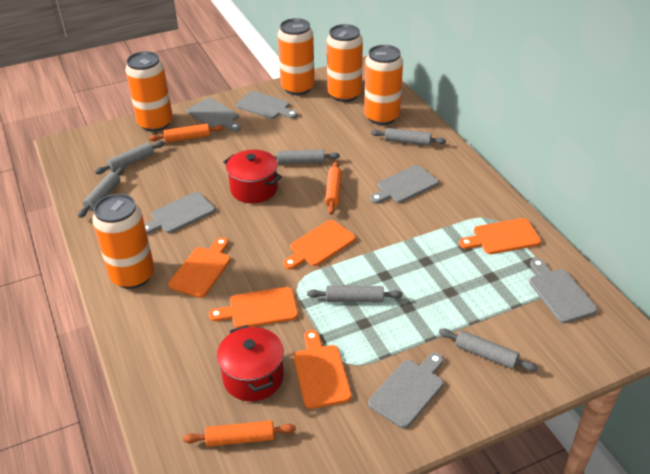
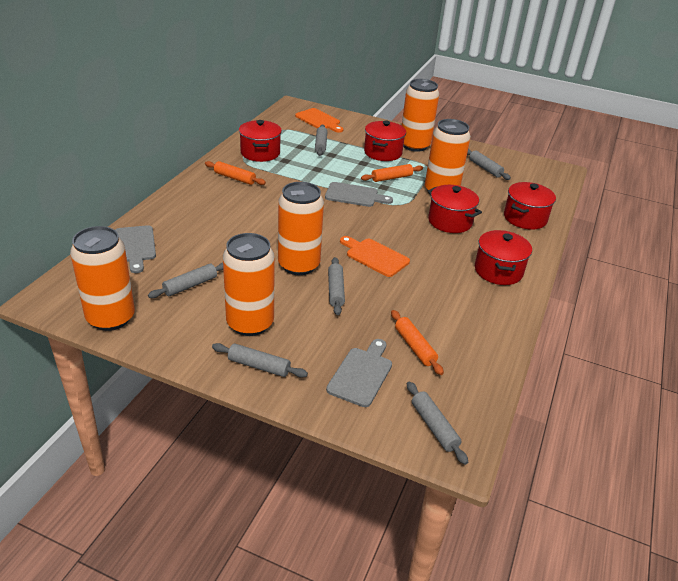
grey cutting board: [145,192,215,234] [187,98,241,132] [236,91,298,119] [368,353,444,429] [370,165,439,204] [529,258,598,323] = 6 -> [115,225,156,273] [325,182,393,207] [326,339,392,407] = 3
orange cutting board: [168,237,231,298] [209,287,298,328] [283,220,356,270] [294,330,352,409] [459,218,541,254] = 5 -> [295,108,343,133] [340,236,410,277] = 2
red pot: [217,325,284,402] [223,150,282,203] = 2 -> [239,120,282,162] [364,120,406,161] [428,185,482,233] [475,230,532,285] [504,182,556,230] = 5

